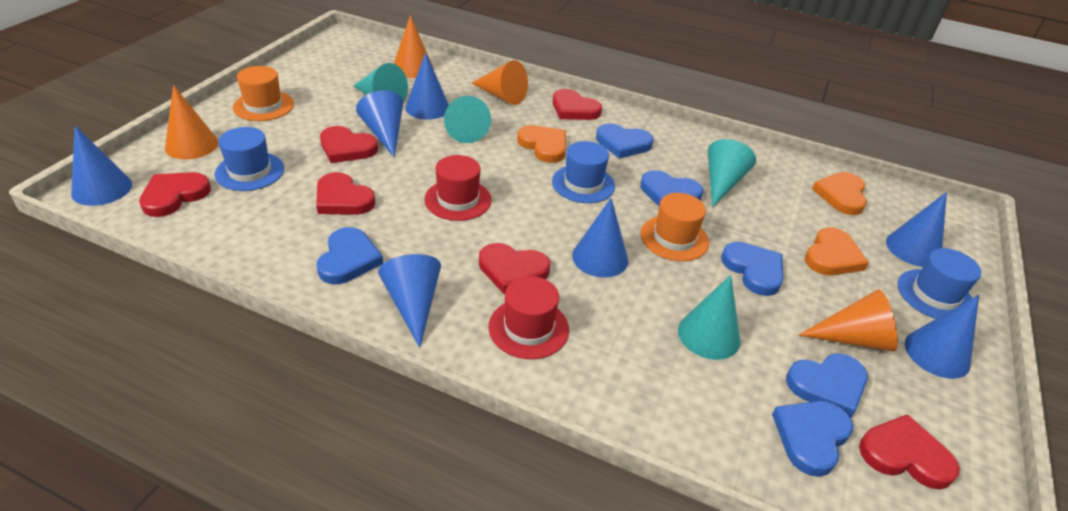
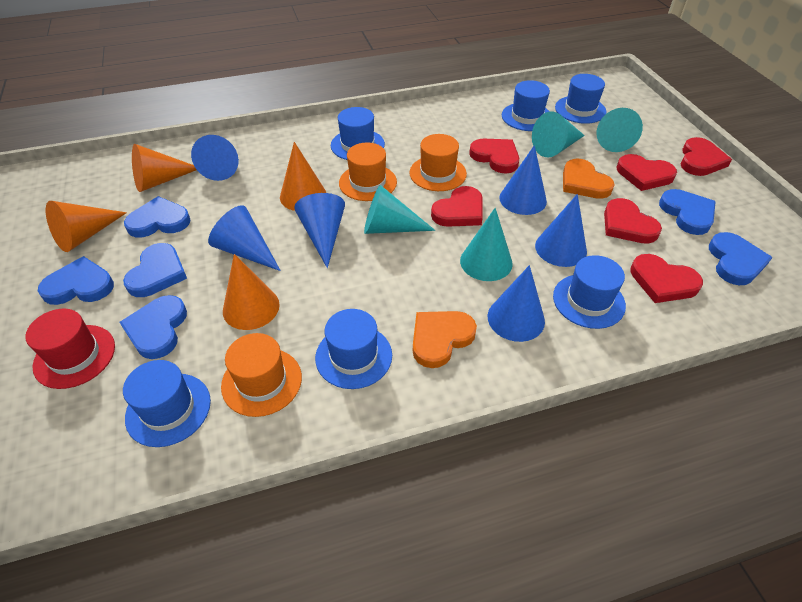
blue cone: [71,126,132,206] [356,90,403,157] [378,254,441,348] [405,52,449,119] [572,198,628,278] [886,192,947,267] [905,295,979,379] = 7 -> [191,135,239,181] [208,205,281,271] [294,193,345,268] [488,265,545,342] [499,145,547,215] [535,194,587,267] = 6
blue hat: [214,127,284,191] [552,141,615,203] [898,248,981,319] = 3 -> [123,360,211,447] [315,309,392,389] [331,107,385,160] [502,80,550,131] [553,255,626,329] [555,74,606,124] = 6
orange hat: [233,66,294,121] [640,193,709,261] = 2 -> [221,333,302,417] [339,143,397,201] [409,134,467,191] = 3
orange heart: [517,125,566,163] [805,227,869,275] [812,172,867,215] = 3 -> [413,311,477,368] [563,159,615,199] = 2
red hat: [424,155,492,221] [489,276,569,359] = 2 -> [25,309,115,389] = 1

